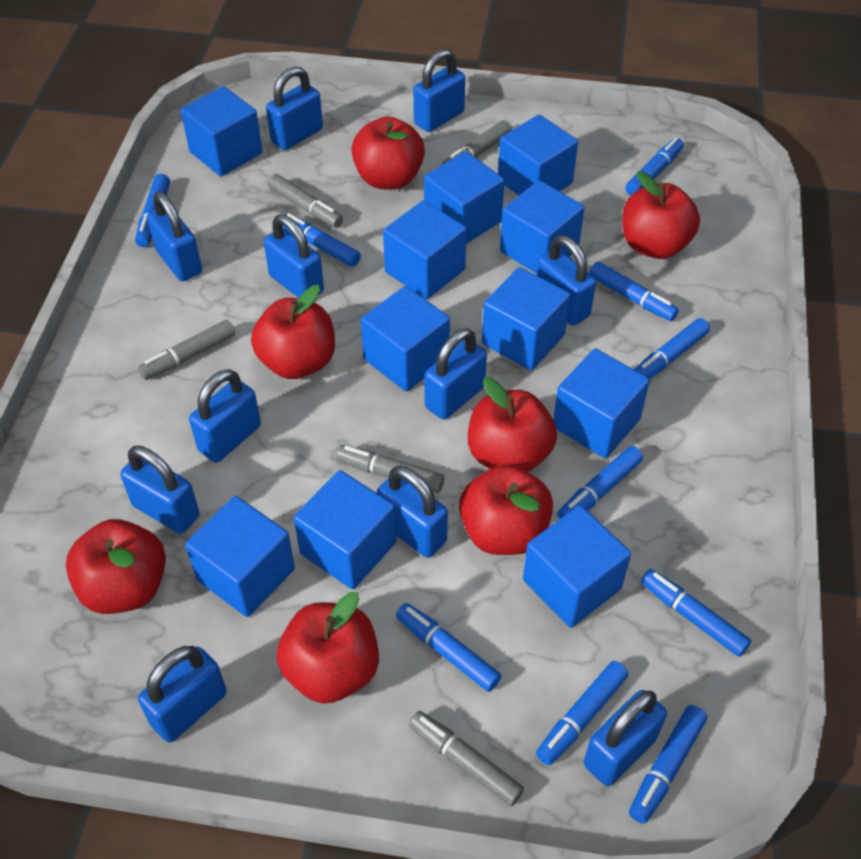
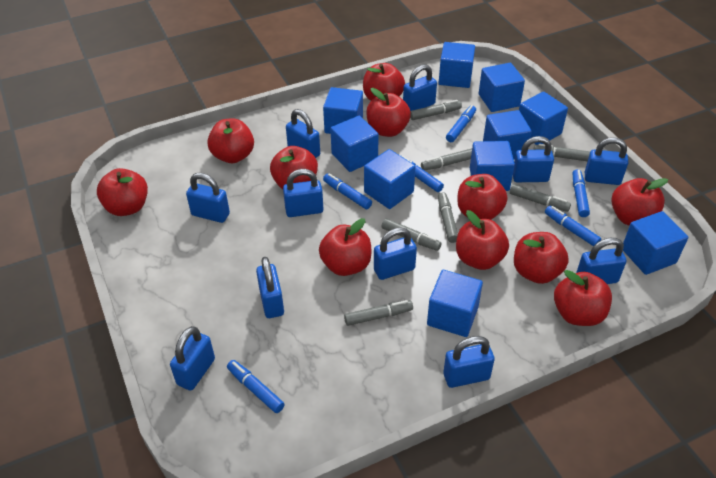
blue cube: [181,86,262,176] [185,496,295,617] [294,470,396,589] [361,286,450,391] [383,201,467,299] [424,151,504,244] [482,267,570,371] [498,115,578,195] [500,180,584,273] [523,505,631,628] [553,348,650,458] = 11 -> [323,87,363,134] [330,116,379,172] [364,149,416,209] [427,270,483,337] [439,42,475,88] [470,141,515,191] [479,63,525,112] [483,110,532,159] [519,92,568,145] [623,211,688,275] = 10
blue marker: [135,174,170,247] [283,213,361,267] [396,603,501,692] [536,661,628,765] [557,446,643,519] [589,262,679,321] [625,138,683,196] [629,705,707,824] [634,318,710,379] [641,569,751,657] = 10 -> [227,360,285,413] [323,173,372,209] [401,155,444,192] [446,105,476,142] [545,206,601,246] [573,169,590,217] = 6
grey marker: [138,320,235,380] [268,174,343,228] [336,445,445,493] [409,711,524,807] [442,120,512,165] = 5 -> [344,300,413,326] [381,218,441,251] [410,100,462,120] [421,148,472,171] [438,192,458,243] [510,184,571,212] [533,144,590,161] = 7
red apple: [66,519,166,614] [251,285,335,379] [277,592,379,704] [351,117,425,189] [459,465,553,555] [468,377,557,472] [622,171,700,259] = 7 -> [97,168,148,216] [207,118,254,163] [270,146,318,189] [319,218,371,276] [363,63,405,101] [366,88,411,137] [456,210,509,270] [457,174,507,220] [514,232,569,284] [554,270,612,326] [612,178,668,226] = 11

